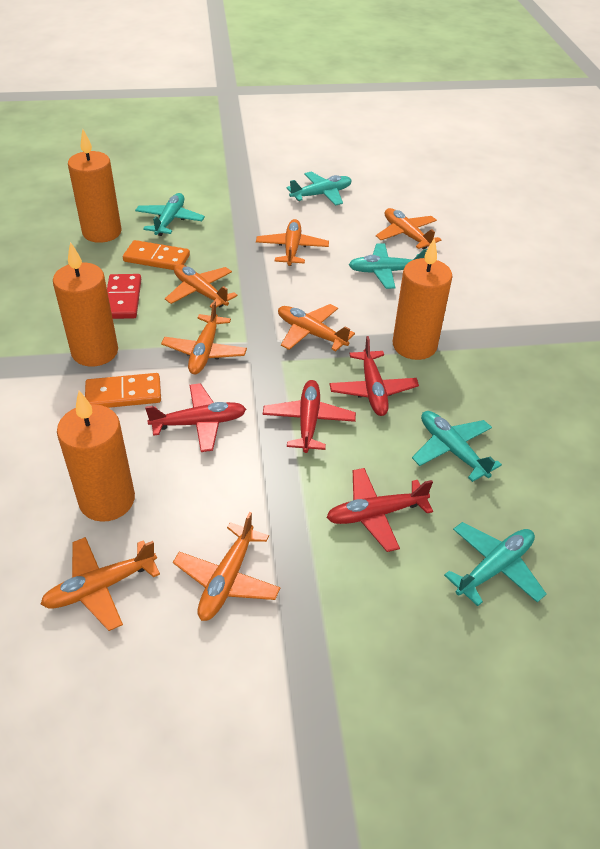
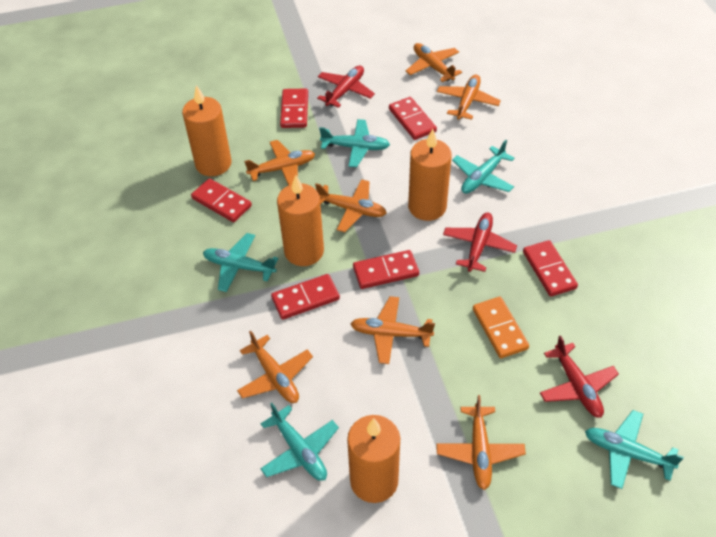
orange domino: [85,373,161,408] [123,240,190,270] = 2 -> [473,297,529,358] = 1
red domino: [107,274,141,319] = 1 -> [191,178,252,222] [271,274,340,320] [280,89,308,128] [353,250,419,289] [389,97,437,140] [523,240,578,297] = 6
red plane: [145,383,246,452] [263,380,356,453] [326,468,433,552] [329,336,419,416] = 4 -> [317,66,375,108] [443,213,517,272] [540,335,619,418] = 3

